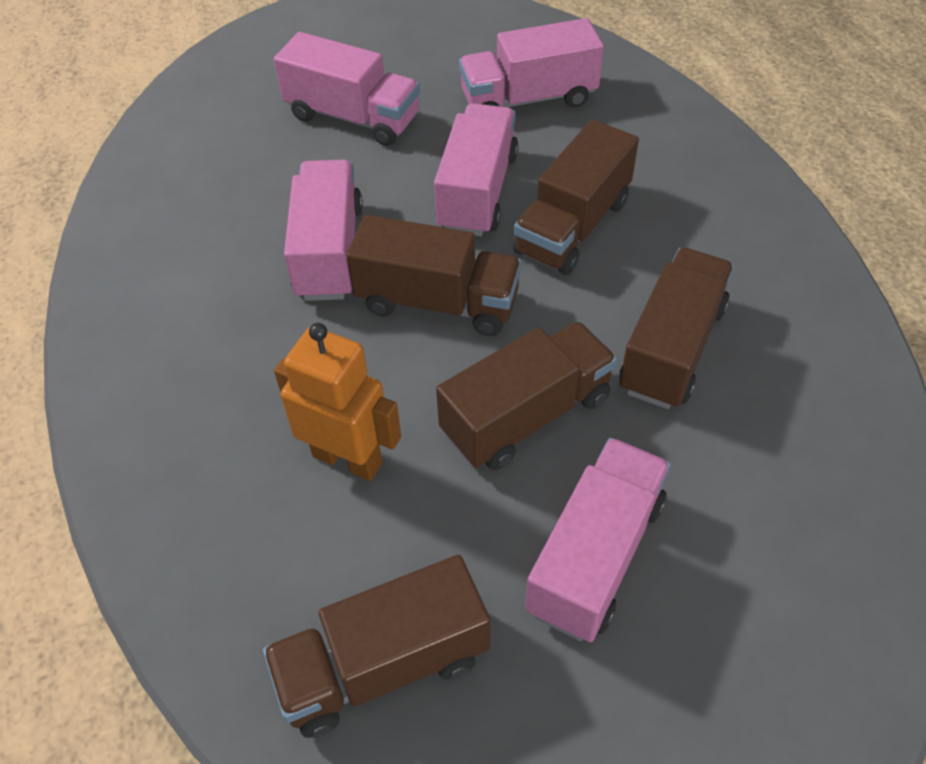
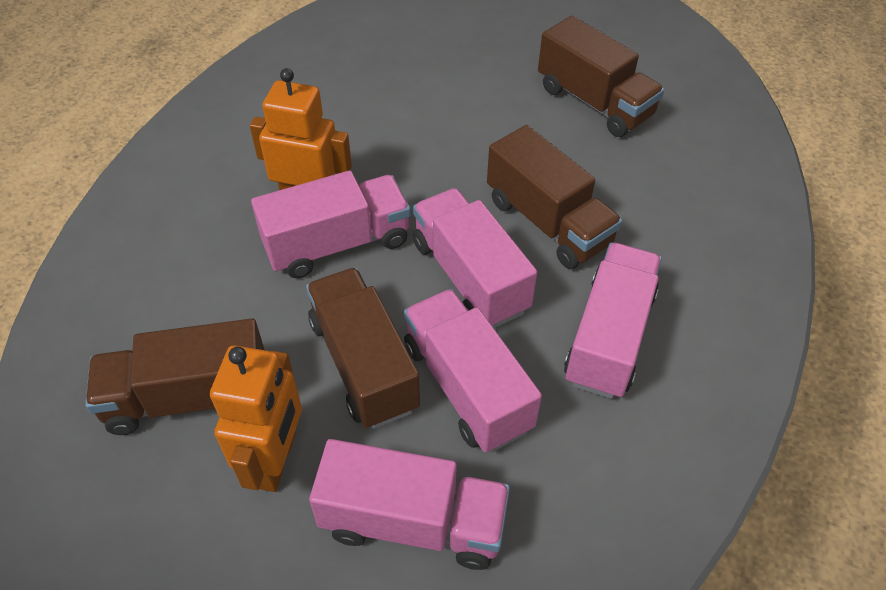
brown truck: [263,555,490,738] [346,215,522,336] [436,321,617,470] [513,120,639,275] [619,248,734,409] = 5 -> [85,318,265,435] [306,267,420,429] [487,125,622,269] [538,16,664,137] = 4
orange robot: [274,323,401,481] = 1 -> [210,345,302,492] [250,68,352,190] = 2

